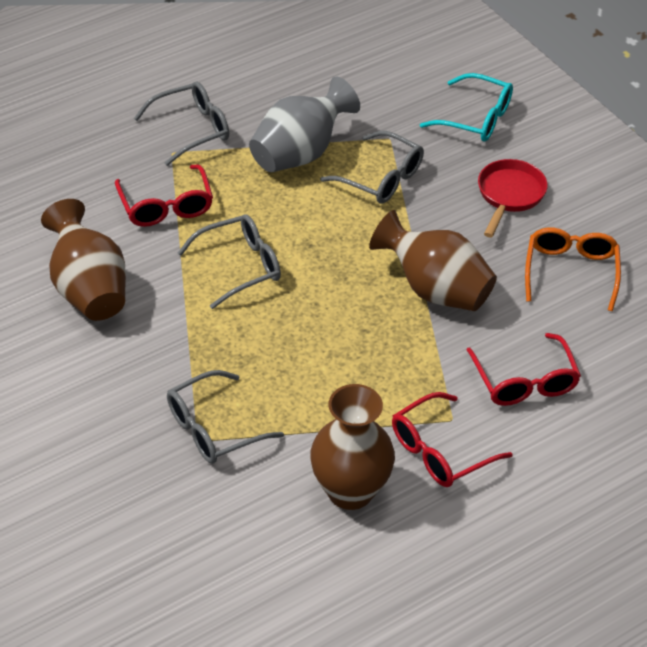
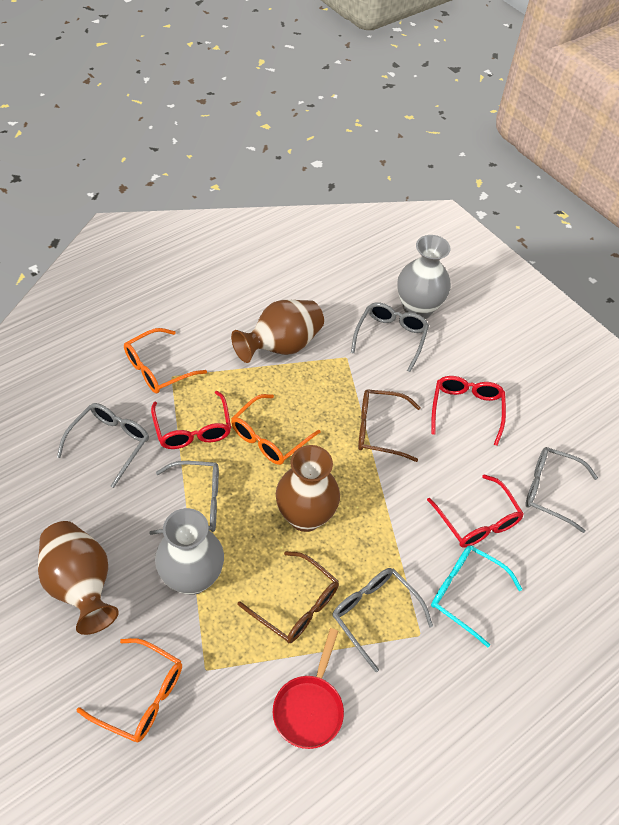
brown glasses: none = 0 -> [238,551,339,643] [358,389,421,462] = 2
grey glasses: [134,82,229,166] [167,370,284,464] [178,215,281,309] [320,131,424,204] = 4 -> [57,403,149,488] [149,461,219,535] [332,568,433,672] [351,303,429,372] [525,447,598,533] = 5
grey vase: [249,76,360,172] = 1 -> [155,508,224,595] [397,235,451,319] = 2
orange glasses: [525,227,621,311] = 1 -> [76,638,182,742] [124,328,207,394] [231,394,321,465] = 3

